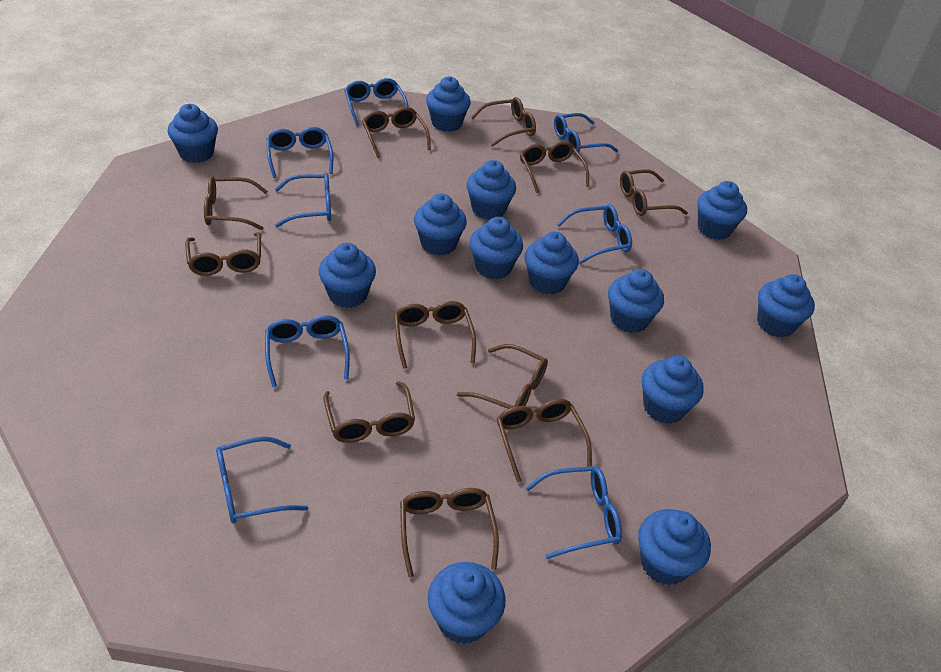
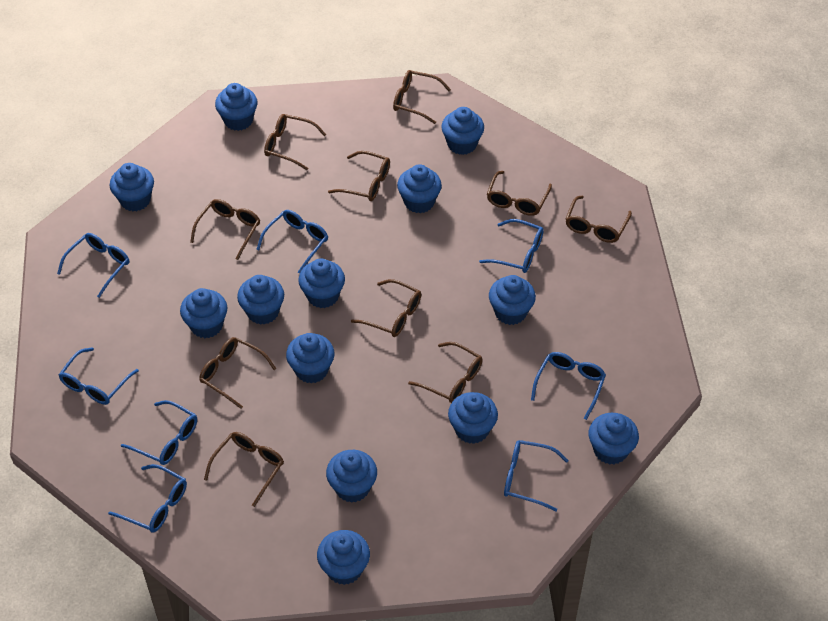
brown glasses: [185,232,261,276] [204,176,268,230] [323,381,415,443] [362,107,431,158] [394,301,476,369] [400,488,499,577] [457,344,548,409] [471,97,536,147] [497,399,592,482] [520,141,589,193] [620,169,688,216] = 11 -> [190,199,260,260] [199,337,276,409] [204,432,284,507] [264,114,326,170] [328,151,390,201] [351,279,421,337] [393,70,451,124] [408,342,483,403] [487,171,552,216] [566,196,632,243] = 10

